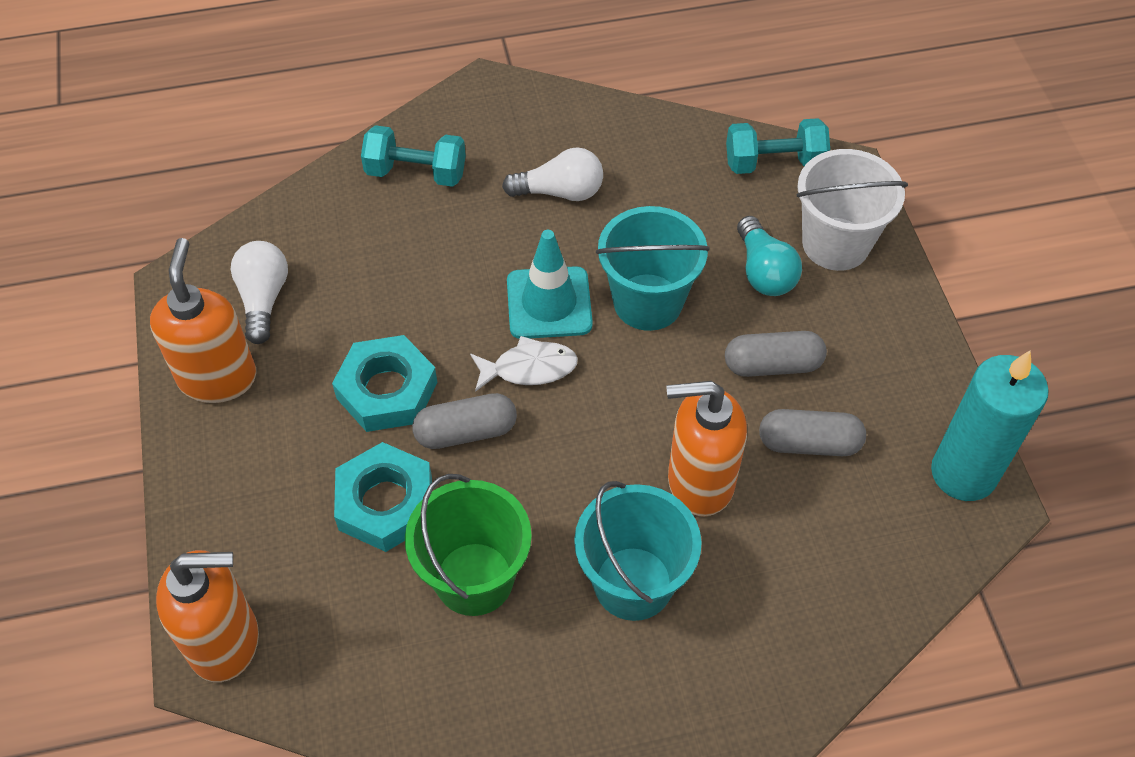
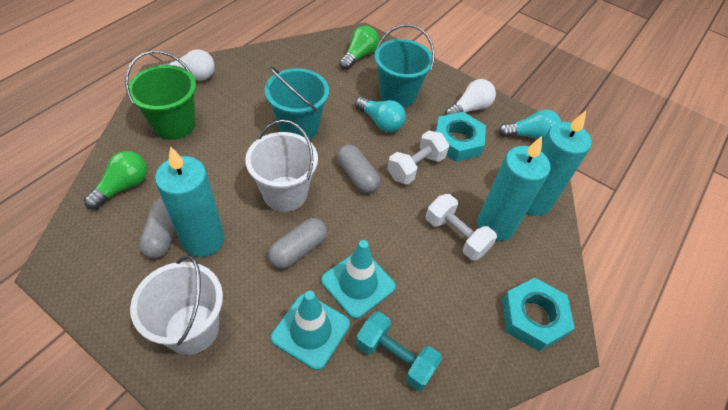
green light bulb: none = 0 -> [84,151,147,209] [339,26,379,70] = 2
orange soap dispenser: [150,238,256,403] [156,550,259,682] [666,381,747,516] = 3 -> none = 0
turquoise candle: [931,351,1049,501] = 1 -> [155,146,225,257] [477,136,551,241] [527,111,592,216] = 3
turquoise dumbbell: [361,125,466,187] [726,118,830,174] = 2 -> [356,312,442,391] = 1
turquoise light bulb: [737,216,802,296] = 1 -> [355,97,406,132] [499,109,561,141] = 2
turquoise traffic cone: [507,230,593,339] = 1 -> [271,291,350,370] [321,240,396,319] = 2
white bucket: [797,149,908,271] = 1 -> [130,255,223,355] [245,120,318,212] = 2
white dumbbell: none = 0 -> [387,131,449,185] [426,194,497,260] = 2
white fish: [470,336,578,392] = 1 -> none = 0

